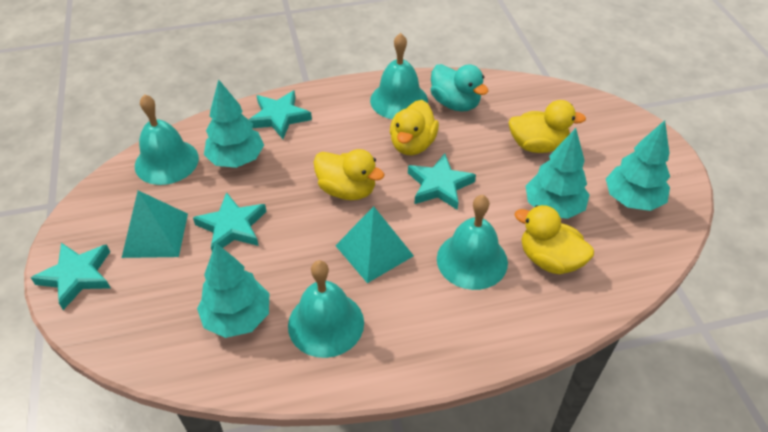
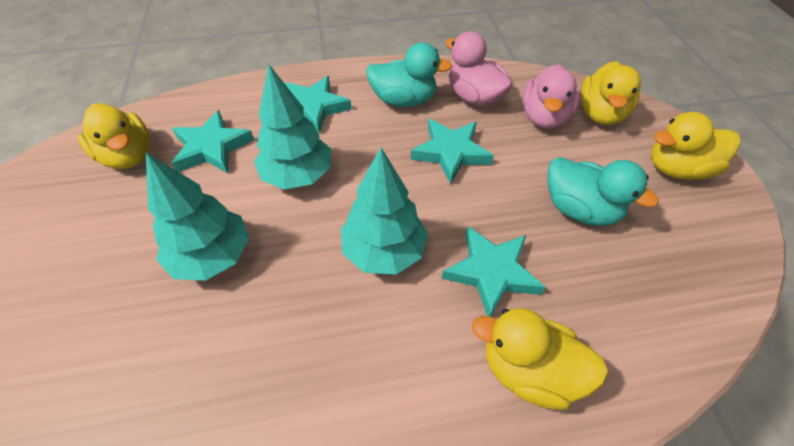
pink duck: none = 0 -> [445,31,513,106] [522,64,581,129] = 2
turquoise bell: [135,94,199,185] [288,260,364,358] [370,33,428,119] [437,195,508,290] = 4 -> none = 0
turquoise duck: [431,64,488,112] = 1 -> [366,43,452,107] [548,157,659,226] = 2
turquoise pyramid: [122,190,188,258] [335,206,414,283] = 2 -> none = 0
turquoise tree: [197,243,269,338] [204,79,264,168] [525,128,590,219] [606,120,670,211] = 4 -> [146,153,249,281] [254,65,331,190] [341,148,428,275] = 3

